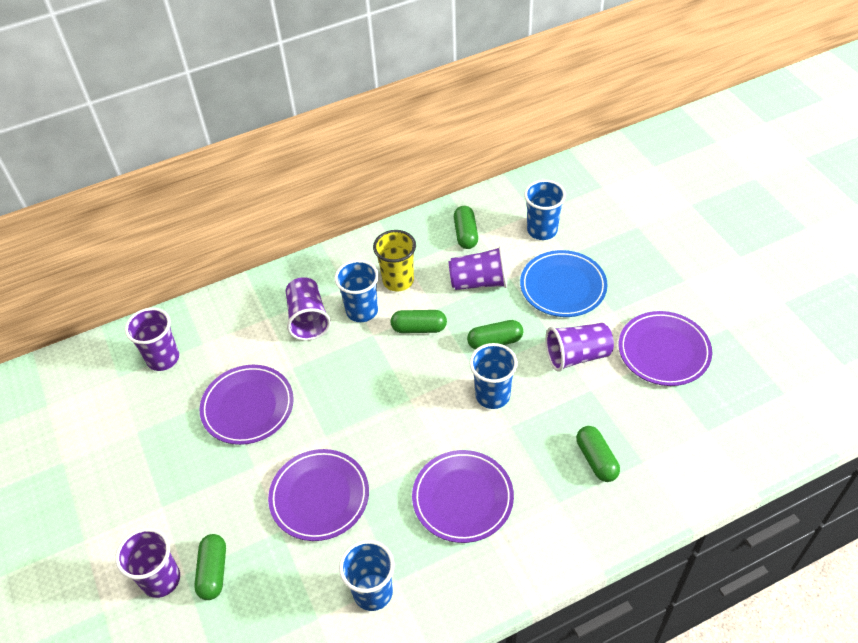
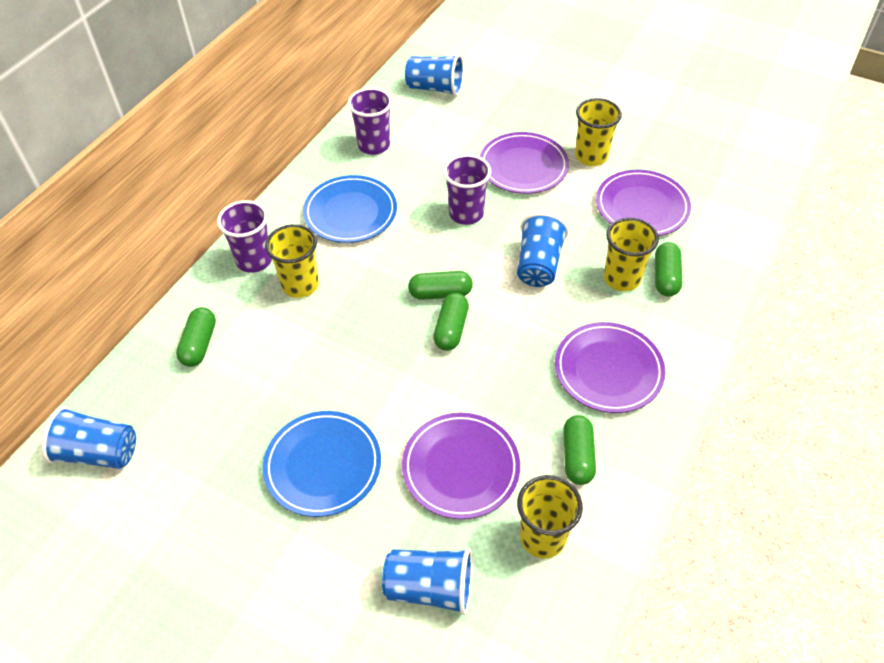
blue plate: [520,250,608,317] = 1 -> [263,411,381,517] [303,175,397,243] = 2
purple cup: [115,528,180,598] [125,307,179,371] [286,277,331,341] [449,246,507,290] [545,323,614,372] = 5 -> [217,200,272,273] [348,88,392,155] [443,154,491,225] = 3
yellow cup: [373,230,416,291] = 1 -> [265,224,319,298] [517,475,583,559] [575,98,622,166] [604,218,659,291] = 4

